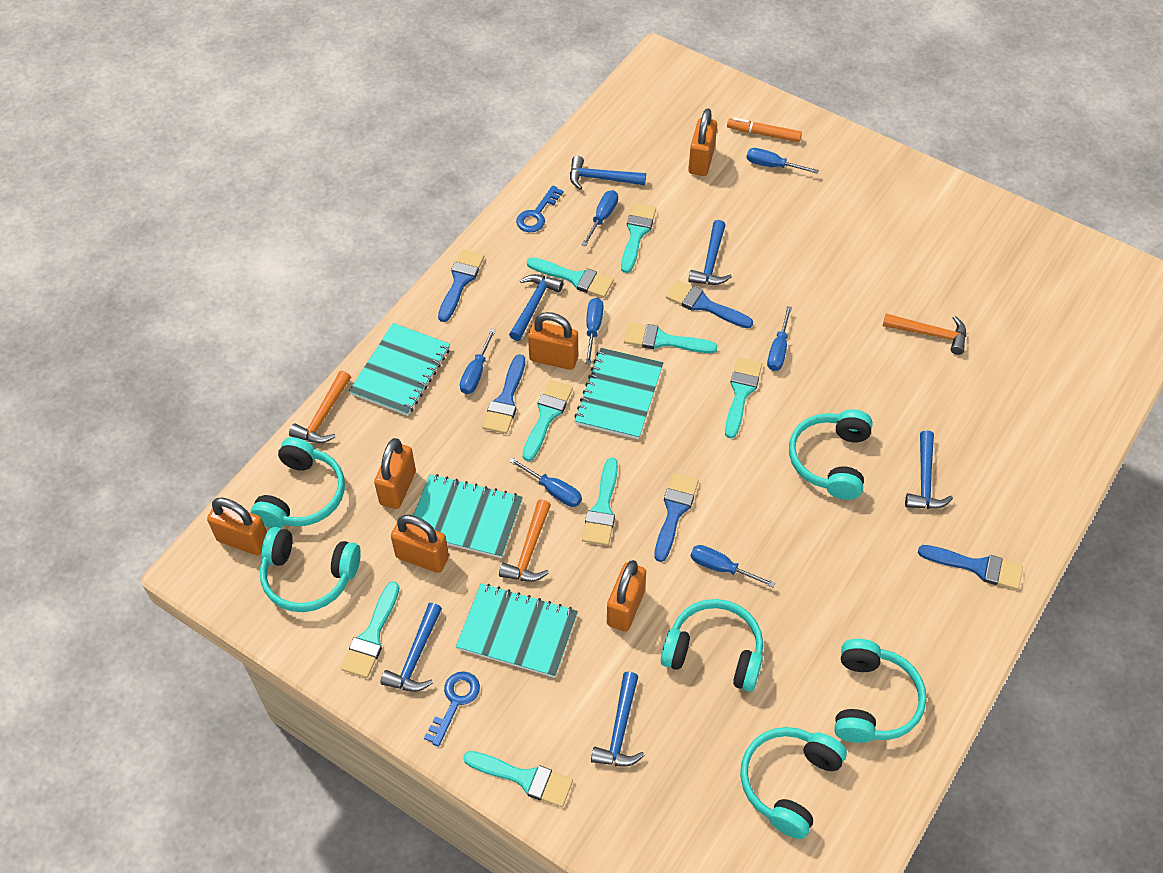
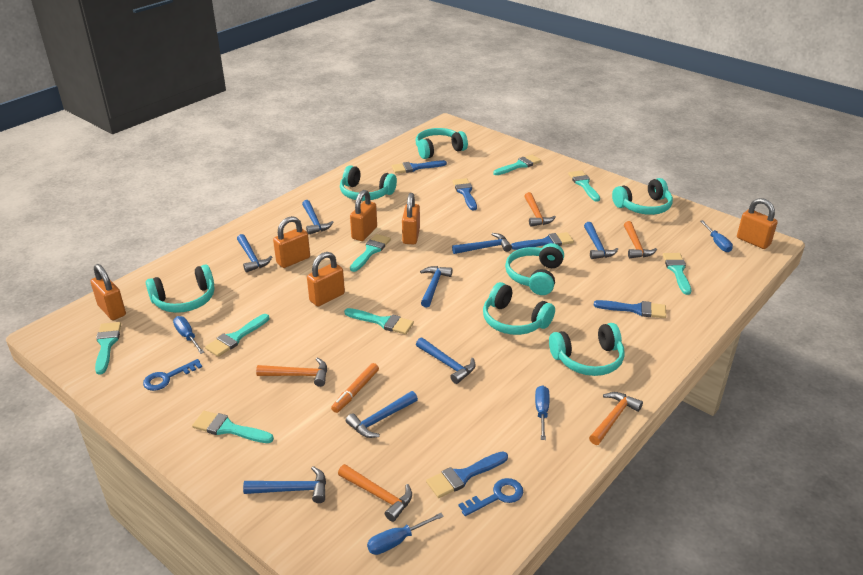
blue hammer: [380,603,442,692] [509,274,563,341] [570,156,646,190] [591,672,645,766] [688,220,732,285] [905,430,953,509] = 6 -> [237,234,272,272] [243,466,326,503] [302,200,333,235] [346,391,418,438] [416,338,476,384] [420,266,453,308] [452,233,512,254] [584,222,618,259] = 8
blue screwdriver: [460,329,496,394] [509,458,582,507] [581,190,618,246] [585,298,603,364] [691,545,775,588] [746,148,819,174] [767,306,792,371] = 7 -> [173,316,204,354] [367,513,444,555] [535,385,550,440] [700,220,733,252] = 4
orange hammer: [289,371,351,443] [499,499,551,582] [883,314,966,355] = 3 -> [256,358,327,387] [338,464,412,522] [524,192,556,227] [589,392,643,445] [624,221,657,258] = 5
turquoise headphones: [251,437,345,528] [260,527,361,612] [661,599,763,692] [740,727,847,839] [789,409,873,500] [834,639,926,743] = 6 -> [146,264,214,313] [340,165,397,201] [416,128,468,159] [483,282,555,335] [505,243,564,295] [549,323,625,376] [612,178,673,215] = 7
turquoise notebook: [349,323,450,416] [413,474,523,558] [456,583,578,678] [574,348,663,439] = 4 -> none = 0

